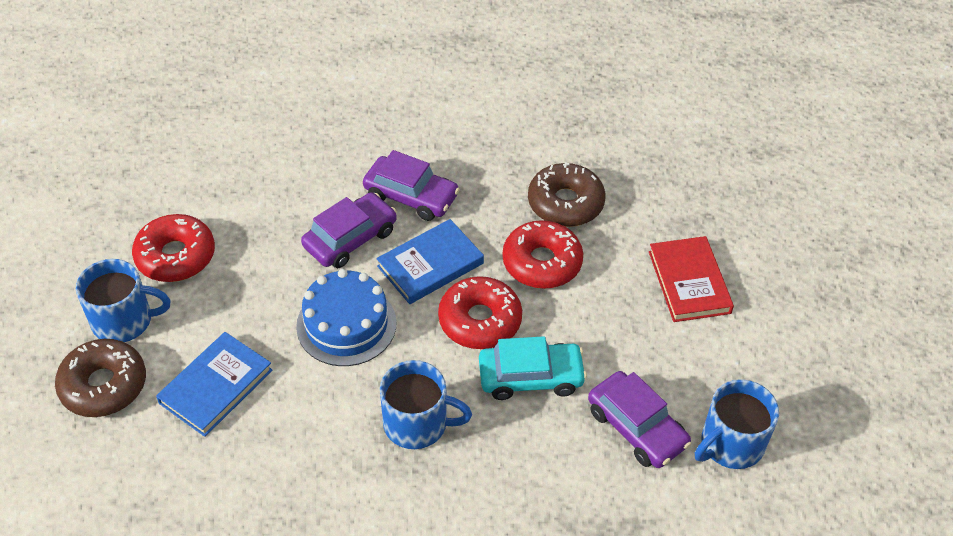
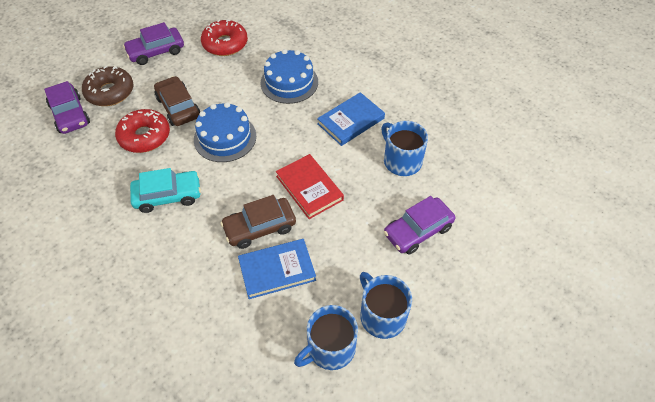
blue cake: [296,269,397,366] = 1 -> [194,102,256,162] [261,49,318,104] = 2
brown car: none = 0 -> [154,76,200,126] [220,195,296,249] = 2
brown donut: [55,339,146,417] [528,162,606,227] = 2 -> [82,66,133,106] = 1
red donut: [132,214,215,282] [438,276,522,349] [502,220,583,289] = 3 -> [115,109,170,153] [201,19,248,56] = 2

